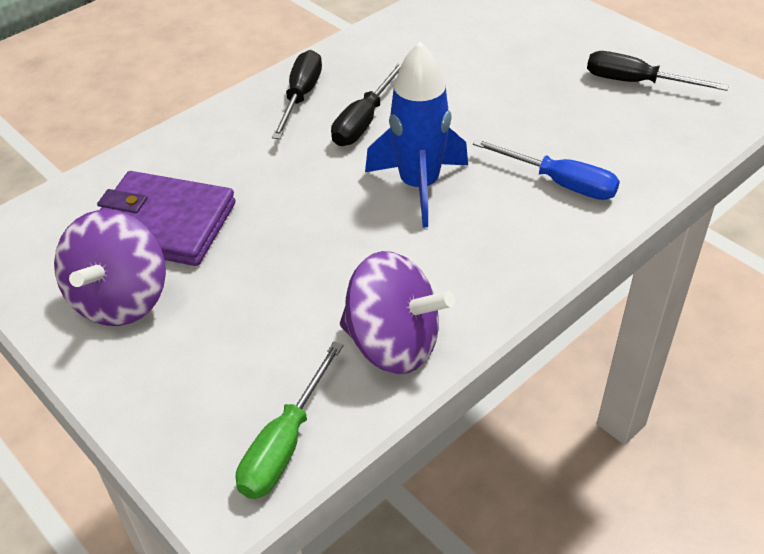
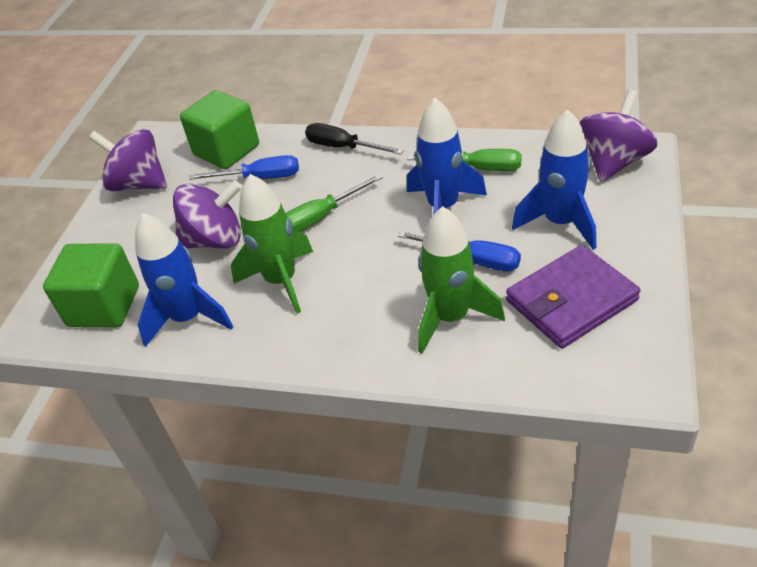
black screwdriver: [272,50,322,139] [331,62,402,146] [587,51,729,91] = 3 -> [305,123,404,155] = 1
blue rocket: [365,42,468,228] = 1 -> [135,213,233,347] [407,98,487,214] [512,109,596,250] = 3
blue screwdriver: [473,139,620,200] = 1 -> [189,155,299,180] [398,231,521,271] = 2
green cube: none = 0 -> [43,243,139,327] [180,90,259,169] = 2
green rocket: none = 0 -> [231,174,313,314] [418,206,505,354] = 2
green screwdriver: [236,341,344,499] = 1 -> [286,174,383,232] [407,149,522,171] = 2
purple spinning top: [54,210,166,326] [340,251,455,374] = 2 -> [89,129,167,191] [173,180,242,248] [579,90,657,182] = 3

